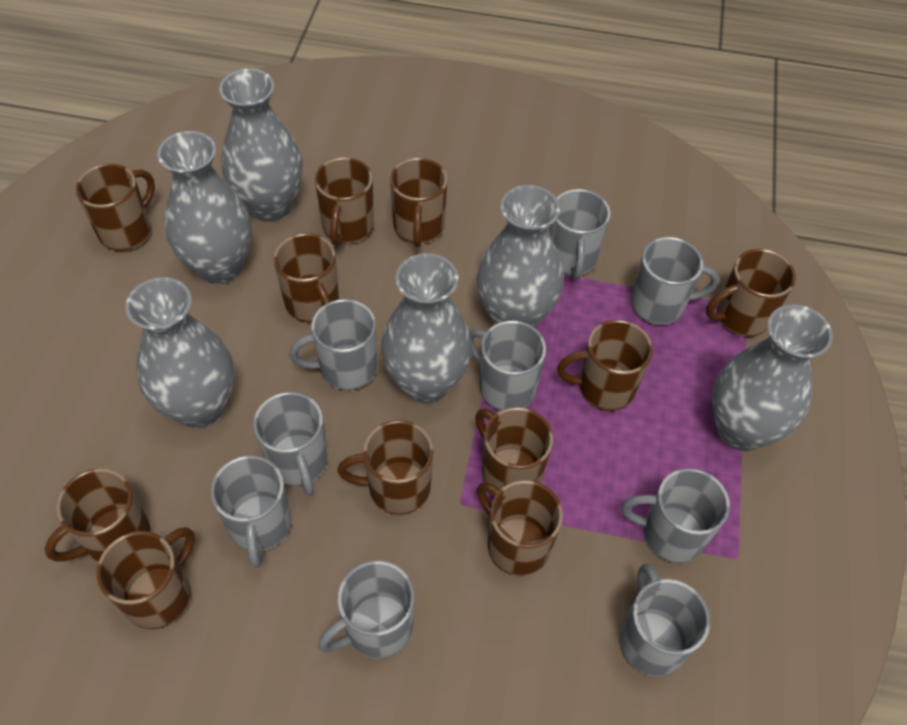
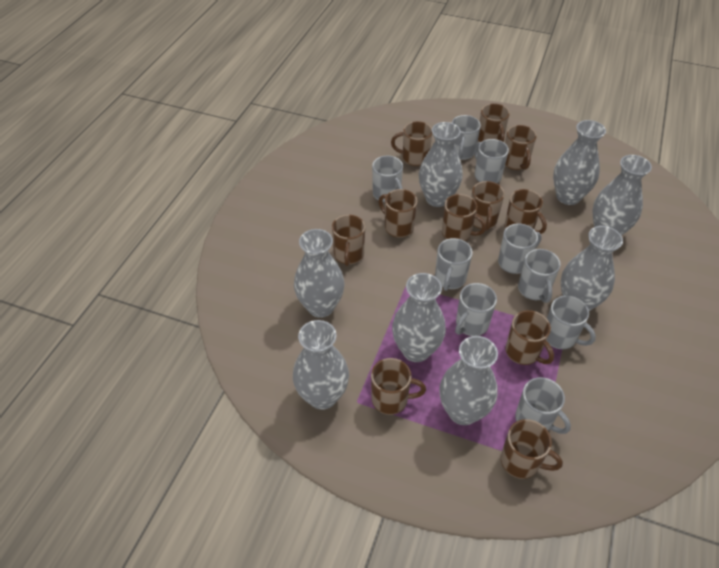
grey vase: [125,277,234,428] [157,131,252,284] [219,69,303,222] [381,253,472,403] [477,185,563,327] [712,304,833,451] = 6 -> [293,320,349,410] [294,229,345,318] [392,273,446,362] [419,122,463,207] [440,336,498,425] [553,120,606,205] [561,226,623,311] [592,155,652,236] = 8

